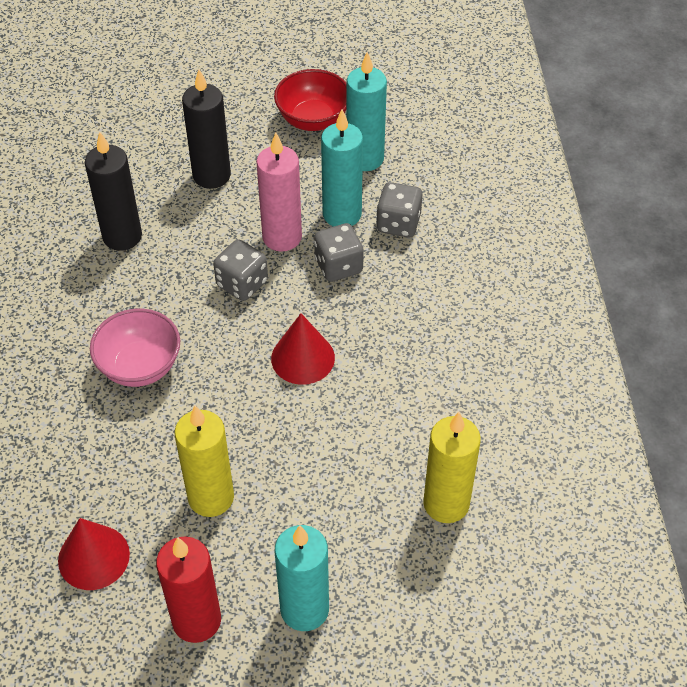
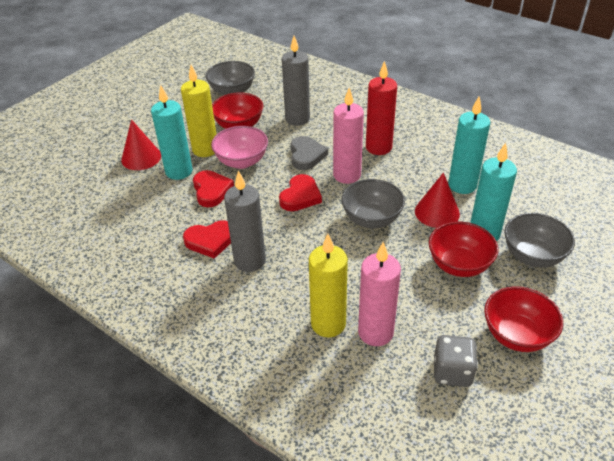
black candle: [85,131,142,251] [182,70,231,189] = 2 -> none = 0
grey bowl: none = 0 -> [206,61,255,95] [341,179,405,228] [504,213,575,268] = 3
grey candle: none = 0 -> [224,171,266,272] [282,36,310,126] = 2
grey dice: [213,239,268,301] [314,223,364,282] [376,182,422,237] = 3 -> [434,335,478,387] = 1
grey heart: none = 0 -> [291,136,328,170] = 1
pink candle: [256,133,302,251] = 1 -> [333,88,364,184] [358,242,401,346] = 2
red bowl: [274,69,346,131] = 1 -> [212,93,263,129] [429,222,499,277] [484,286,563,352] = 3
red heart: none = 0 -> [183,220,231,259] [193,170,234,207] [279,174,322,211] = 3

